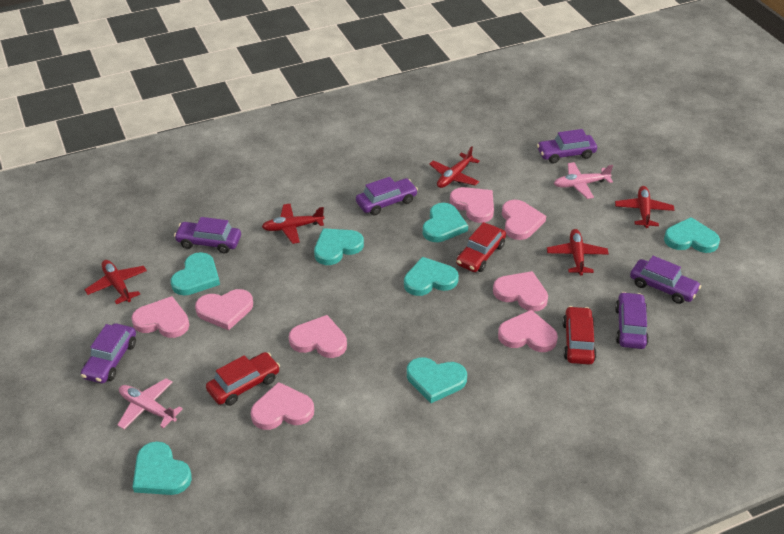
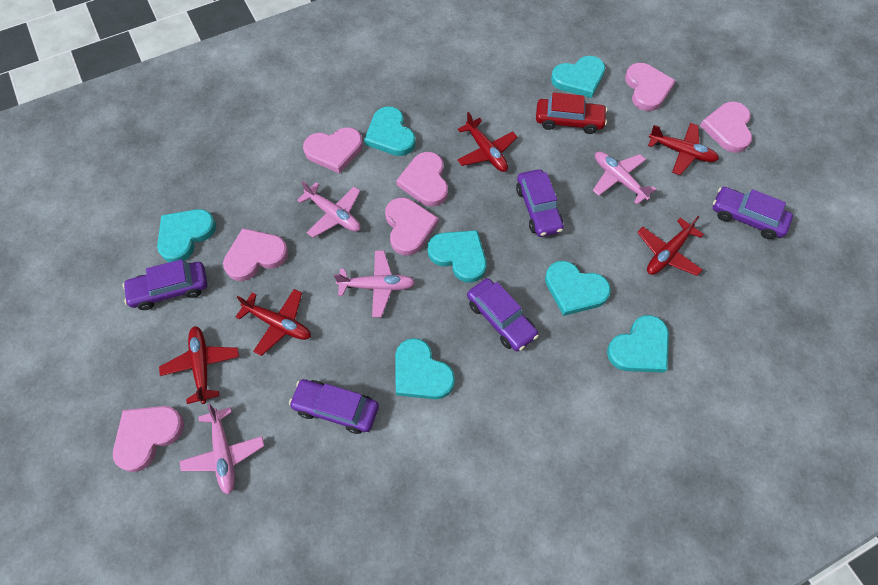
pink heart: [131,296,189,338] [195,289,253,330] [251,382,314,430] [289,315,347,358] [450,187,494,223] [493,271,548,311] [498,310,558,352] [502,200,546,240] = 8 -> [113,406,184,472] [223,228,288,281] [303,127,363,174] [385,198,439,255] [396,152,448,207] [625,63,676,111] [700,102,752,153] = 7
pink plane: [118,378,183,429] [554,162,613,199] = 2 -> [179,404,264,495] [297,181,361,238] [334,250,416,317] [593,151,656,205] = 4
purple car: [81,323,136,383] [174,217,241,253] [356,177,418,216] [537,129,597,163] [615,292,649,349] [630,256,701,304] = 6 -> [122,259,207,310] [289,379,379,434] [467,278,539,351] [516,169,564,237] [713,187,793,239] = 5
red car: [206,352,280,406] [456,222,506,272] [563,306,597,365] = 3 -> [536,93,607,134] = 1

